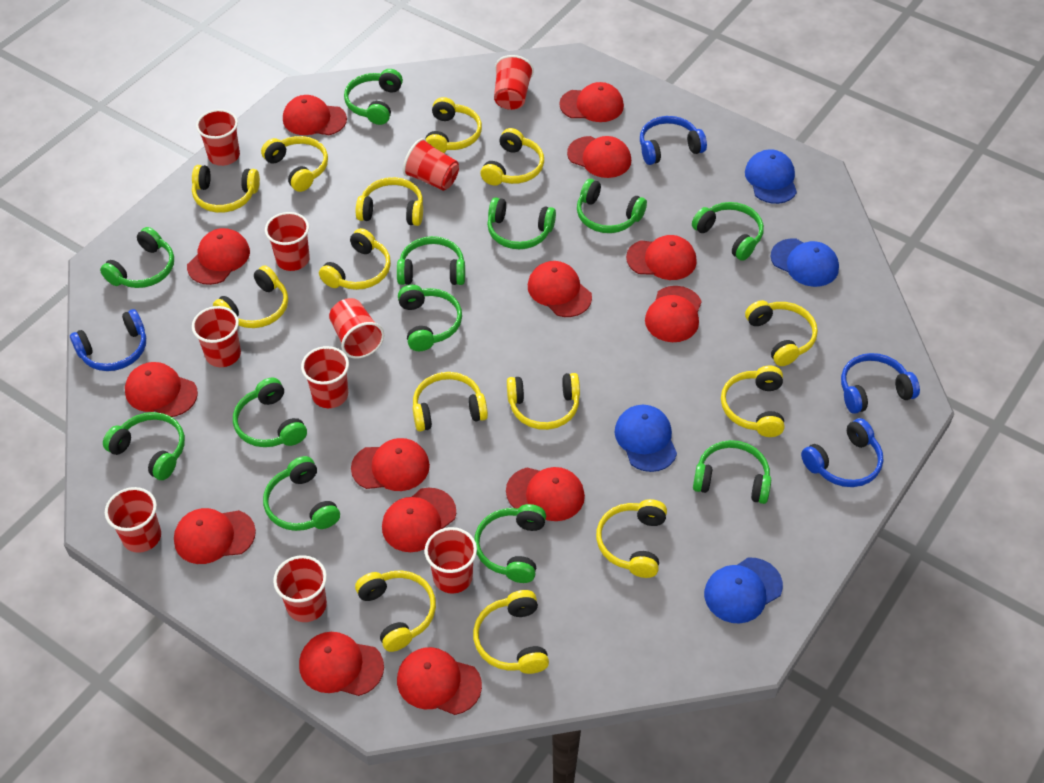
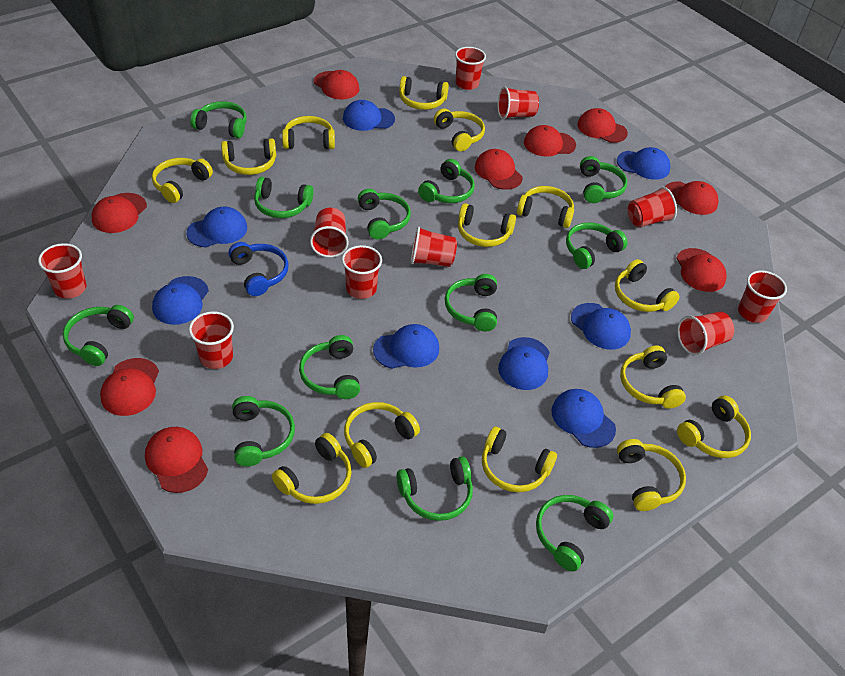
blue cap: [614,405,677,472] [704,558,783,623] [745,149,797,204] [771,239,839,287] = 4 -> [152,276,209,325] [186,207,247,248] [343,100,395,131] [373,324,439,369] [498,337,550,390] [551,389,616,448] [571,303,631,350] [617,147,670,180] = 8
blue headphones: [70,309,146,371] [640,116,707,165] [801,418,883,487] [841,353,920,414] = 4 -> [228,242,289,296] = 1
red cap: [125,362,198,417] [174,508,256,564] [187,228,250,285] [283,95,347,135] [299,632,384,696] [351,438,430,491] [382,488,456,552] [397,647,482,715] [506,467,585,521] [528,261,592,317] [559,82,624,122] [567,136,631,178] [626,235,697,280] [645,286,702,342] = 14 -> [92,193,147,233] [100,358,159,416] [145,427,208,493] [314,70,359,99] [475,149,523,190] [524,125,576,157] [577,108,628,143] [665,181,719,215] [676,248,726,292] = 9

